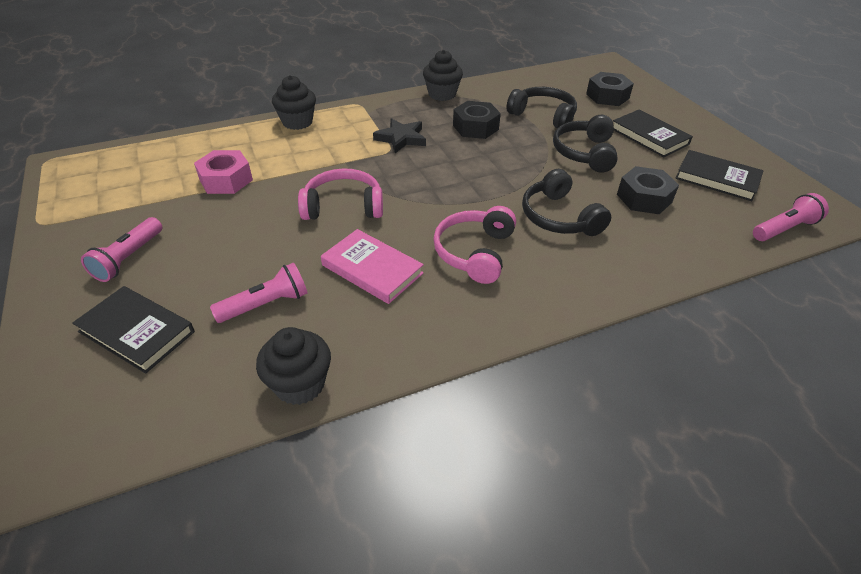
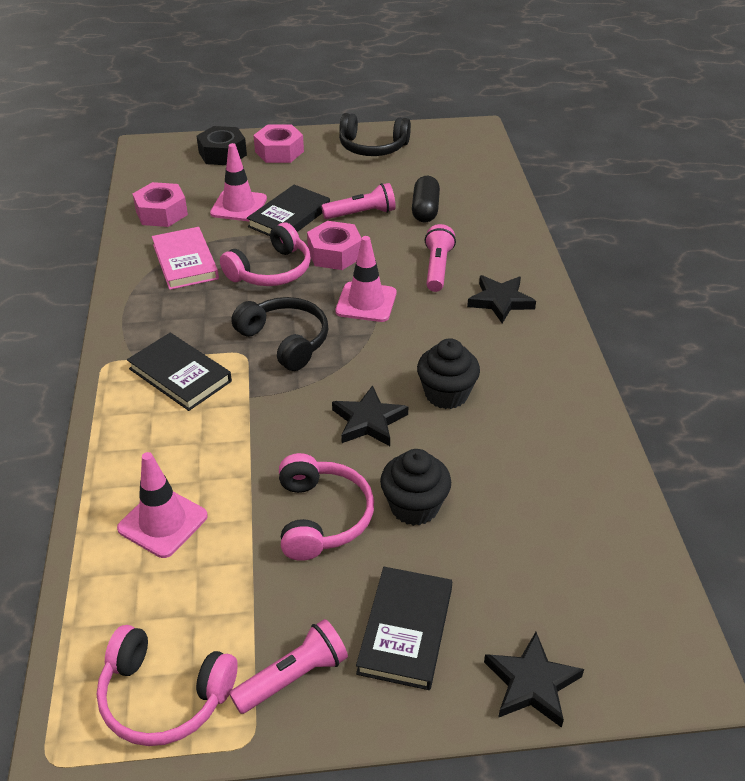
black capsule: none = 0 -> [412,176,440,223] = 1
black cupcake: [256,327,331,405] [272,75,316,130] [423,50,463,101] = 3 -> [380,449,451,526] [417,338,480,409] = 2
black headphones: [506,87,577,128] [522,169,611,236] [553,115,618,173] = 3 -> [231,297,328,371] [339,113,411,156] = 2
black nut: [453,101,501,139] [586,72,634,106] [617,166,679,214] = 3 -> [197,126,247,165] = 1
black star: [373,118,426,153] = 1 -> [332,385,408,446] [467,275,536,323] [484,632,584,728] = 3
pink headphones: [298,168,383,220] [433,206,516,284] = 2 -> [97,625,238,746] [220,222,311,286] [279,453,374,561] = 3
pink nut: [194,150,253,194] = 1 -> [133,182,188,227] [253,124,304,163] [307,221,362,270] = 3
pink traffic cone: none = 0 -> [117,452,208,558] [210,143,267,221] [335,236,396,322] = 3

